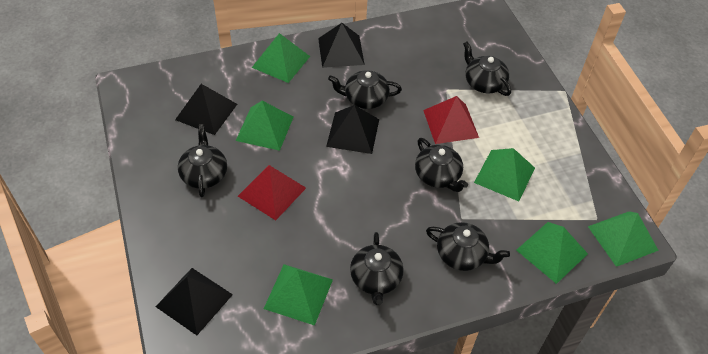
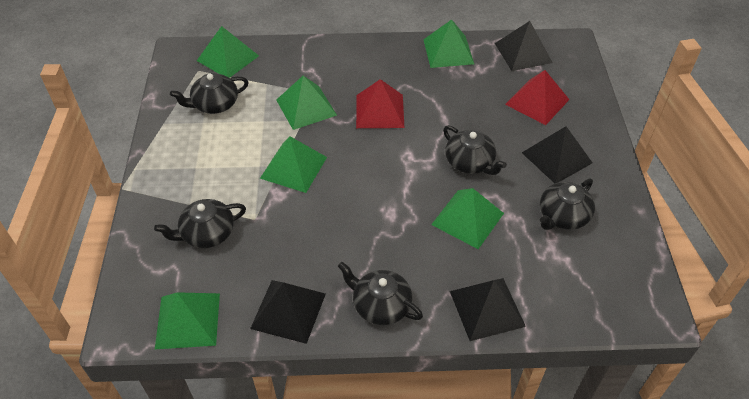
black teapot: [178,124,227,197] [328,70,402,109] [350,232,404,305] [415,138,468,192] [426,222,510,271] [463,42,511,96] = 6 -> [154,199,246,248] [170,73,249,114] [338,262,423,325] [443,125,507,175] [540,179,595,230] = 5

